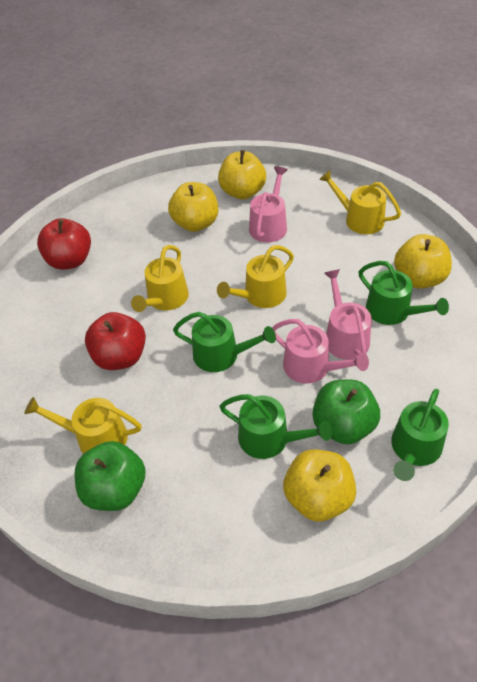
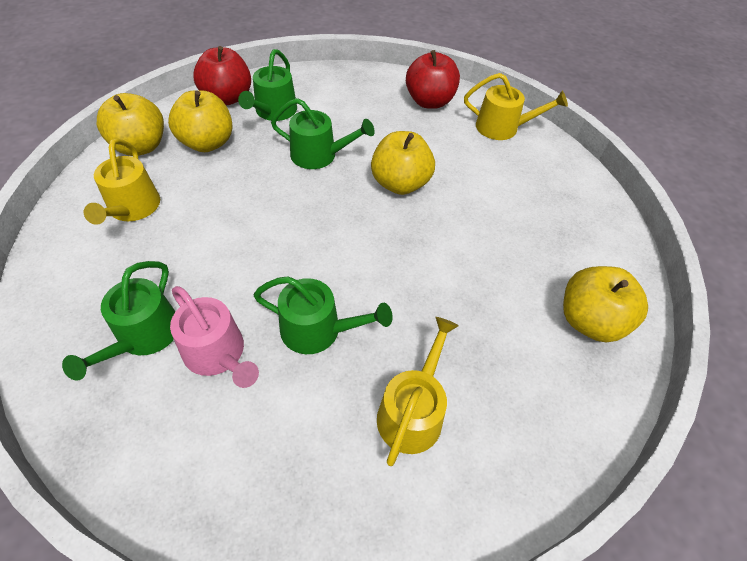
green apple: [74,441,146,511] [312,379,380,445] = 2 -> none = 0
pink watering can: [249,166,288,243] [272,319,369,383] [324,269,372,360] = 3 -> [170,286,259,388] = 1
yellow watering can: [24,397,142,454] [131,245,189,312] [217,245,294,308] [319,170,401,234] = 4 -> [84,138,160,225] [377,317,459,466] [464,73,568,140] = 3

